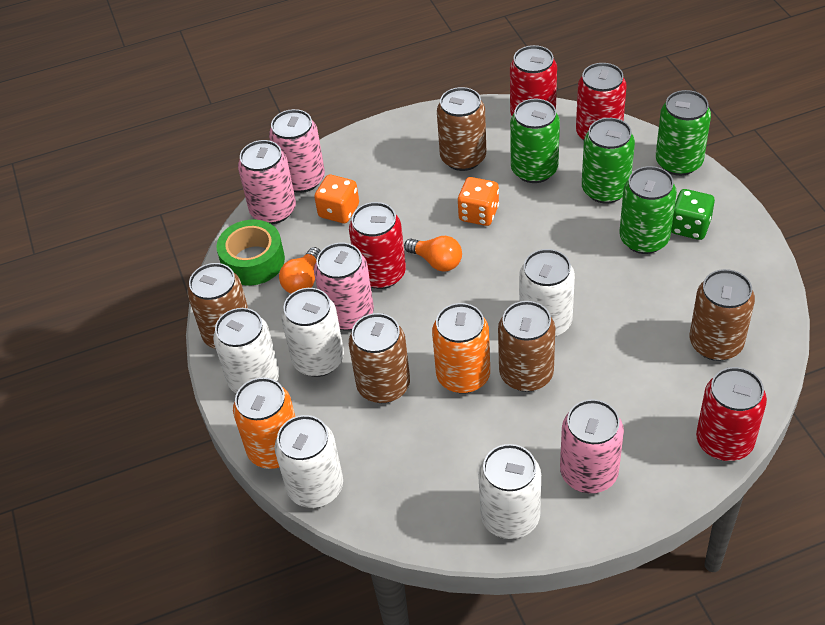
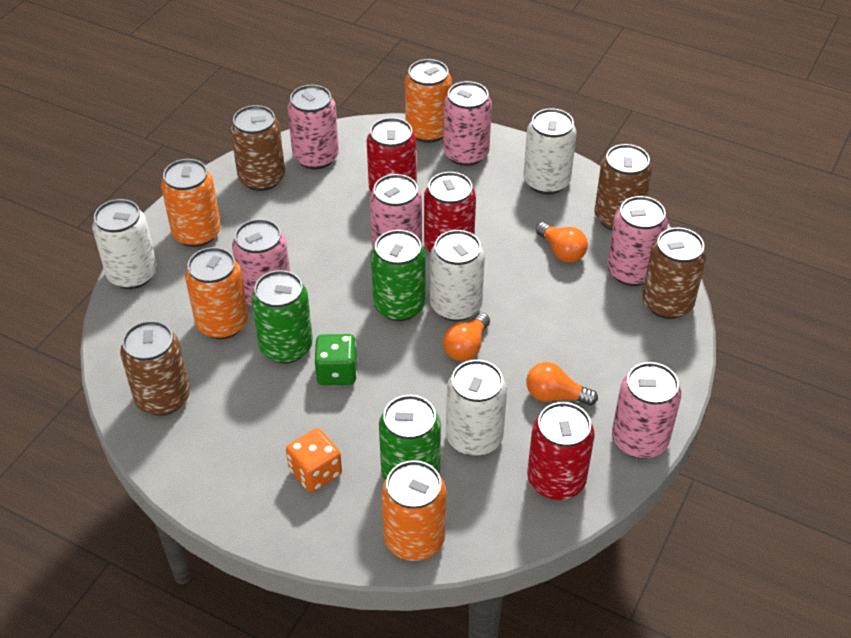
brown can: [188,263,248,349] [349,313,410,403] [437,87,486,171] [498,301,555,392] [689,269,755,361] = 5 -> [120,321,190,416] [230,105,285,191] [594,144,652,230] [642,227,706,319] = 4
green can: [510,99,560,183] [582,118,635,204] [619,166,677,254] [656,90,711,176] = 4 -> [251,270,313,363] [371,230,426,321] [379,395,441,480] = 3
green tape: [217,220,285,286] = 1 -> none = 0
orange can: [233,377,295,469] [432,303,490,394] = 2 -> [161,159,221,247] [185,247,248,339] [381,460,446,561] [405,59,452,143] = 4
orange dice: [314,174,359,223] [458,177,499,226] = 2 -> [286,428,342,492] = 1
orange light bulb: [279,247,320,294] [404,236,462,272] = 2 -> [443,313,490,361] [526,362,598,405] [536,222,588,263] = 3
pink can: [238,140,296,224] [269,109,325,193] [314,242,374,331] [560,399,624,493] = 4 -> [232,219,290,306] [287,85,339,169] [370,174,422,248] [443,81,492,166] [607,196,668,286] [612,362,681,459] = 6
red can: [349,202,406,289] [510,45,557,115] [576,63,627,140] [696,367,767,461] = 4 -> [367,117,417,193] [424,172,476,252] [527,402,595,500] = 3
white can: [213,308,280,393] [275,415,343,508] [281,288,344,377] [478,444,541,539] [519,249,575,337] = 5 -> [92,199,157,289] [430,230,485,321] [446,360,507,456] [524,108,577,194] = 4

